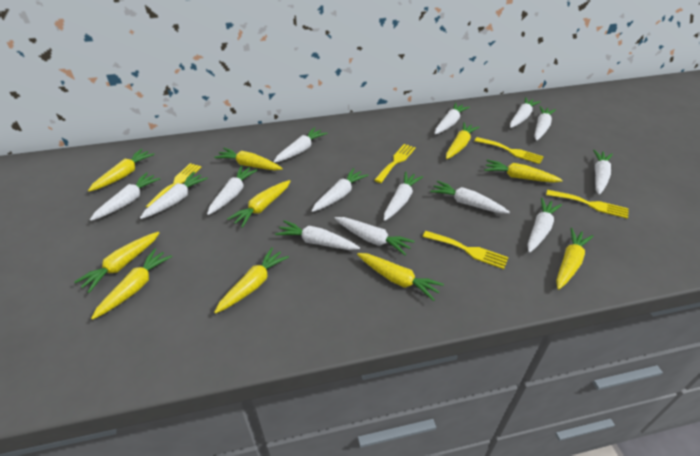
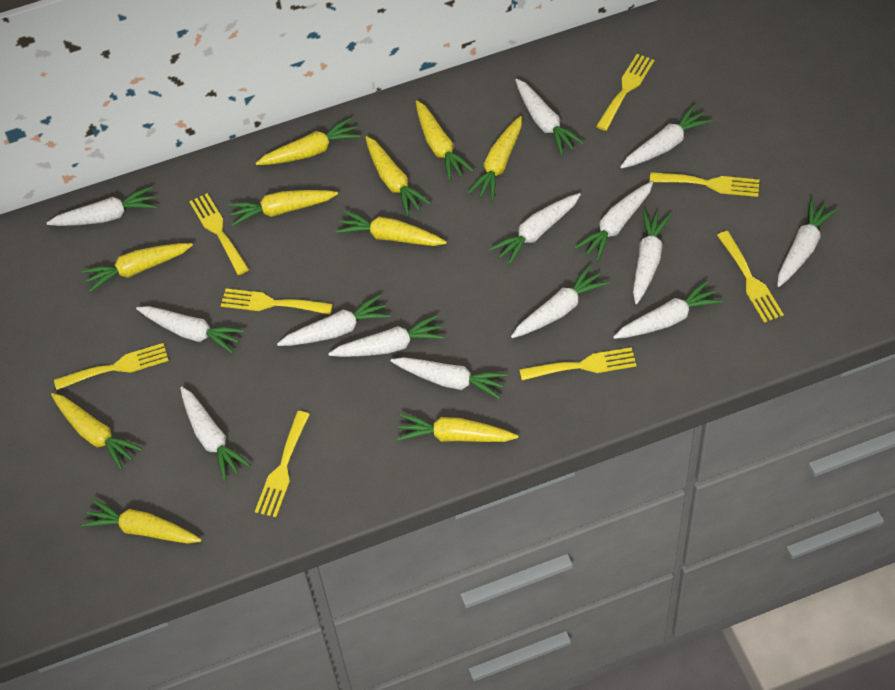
yellow fork: [146,163,201,208] [374,144,416,183] [423,231,509,269] [474,137,544,164] [546,190,629,219] = 5 -> [54,343,169,390] [189,193,249,275] [221,289,333,315] [255,411,310,517] [519,347,636,380] [596,54,655,131] [650,172,759,197] [717,231,784,323] = 8

